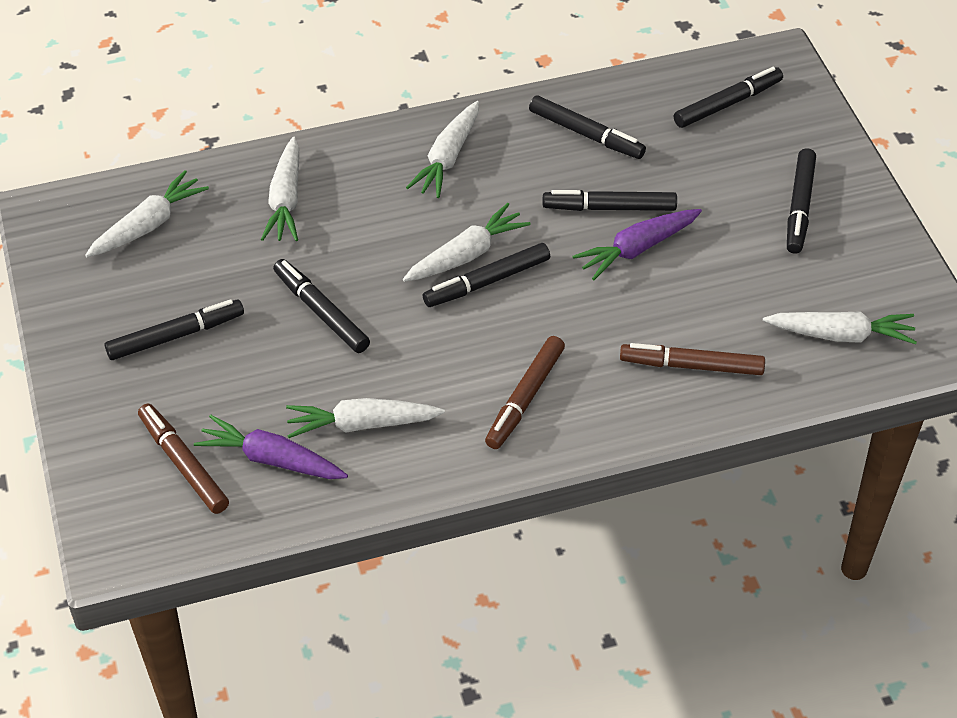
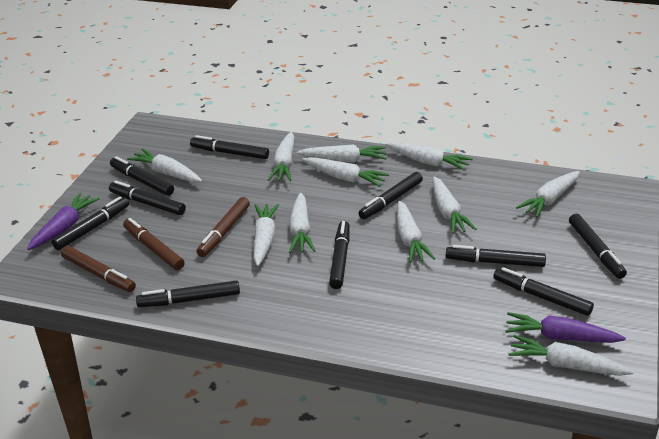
black marker: [105,299,244,360] [273,259,370,353] [423,243,550,307] [529,96,646,159] [543,190,677,211] [674,67,783,128] [787,149,816,254] = 7 -> [51,197,129,250] [109,181,186,215] [110,156,174,196] [136,280,240,307] [190,135,269,159] [329,221,350,289] [358,172,423,219] [446,245,546,267] [493,267,594,316] [569,214,627,279] = 10
white carrot: [85,170,209,257] [261,137,299,241] [286,398,445,438] [403,203,531,282] [406,101,479,198] [763,311,917,344] = 6 -> [127,148,202,182] [254,204,279,266] [268,132,295,181] [289,193,315,253] [296,144,386,162] [302,157,389,187] [385,142,473,171] [397,201,435,263] [433,176,477,234] [508,335,633,376] [516,171,580,218] = 11

